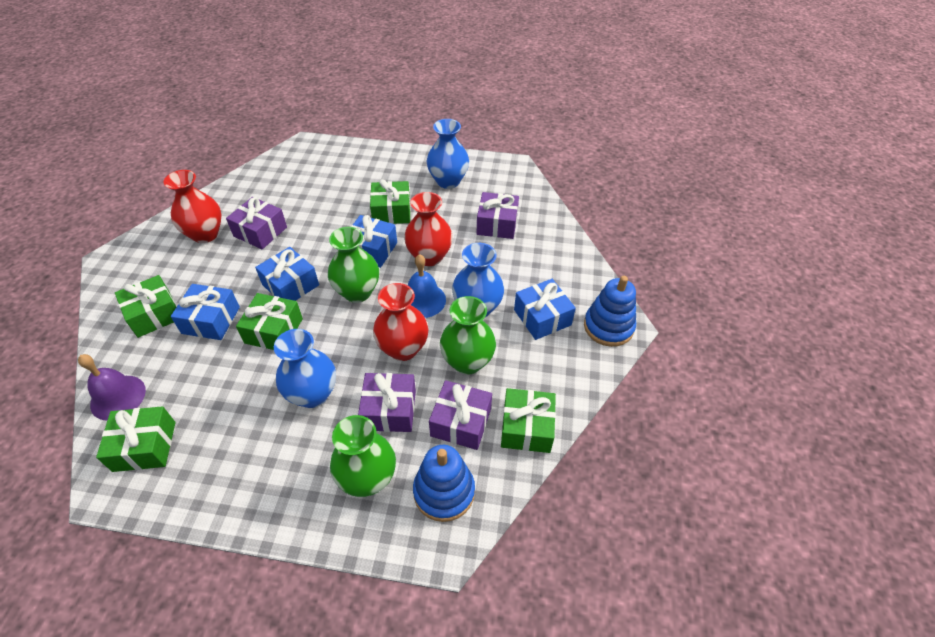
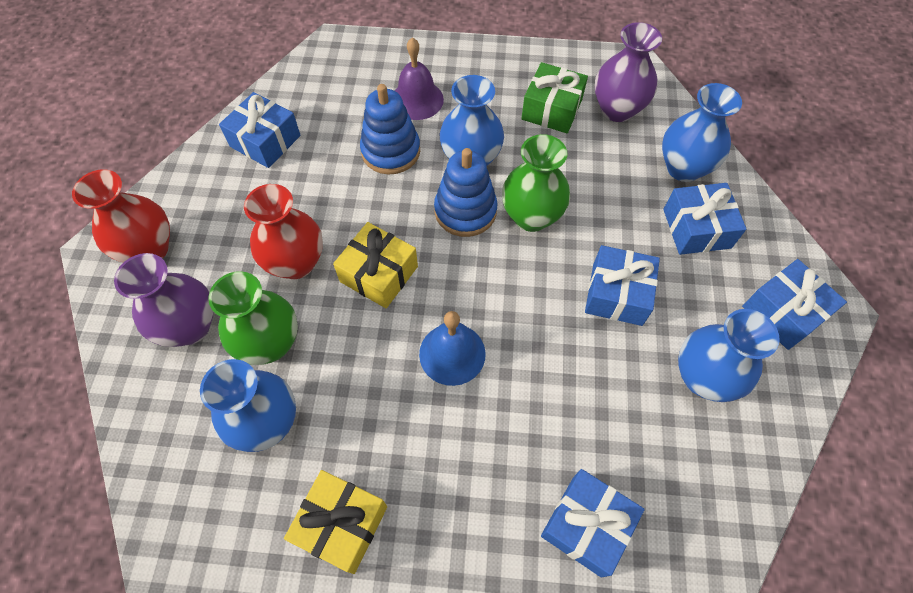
blue gift: [171,284,240,340] [255,247,319,301] [351,215,397,268] [514,279,576,340] = 4 -> [219,92,301,168] [541,469,645,577] [585,245,660,326] [663,183,747,255] [742,259,847,350] = 5
blue vase: [274,329,336,408] [427,119,469,189] [452,243,504,317] = 3 -> [200,359,296,452] [440,75,504,166] [662,83,742,182] [678,309,780,402] = 4
green gift: [96,406,176,472] [115,275,177,338] [236,293,303,350] [370,179,411,224] [501,388,556,453] = 5 -> [521,62,588,133] = 1
green vase: [328,227,379,303] [330,415,396,497] [440,296,496,375] = 3 -> [208,271,298,365] [502,134,570,232] = 2
purple gift: [226,197,287,249] [358,373,416,432] [429,380,492,450] [477,192,519,239] = 4 -> none = 0
purple vase: none = 0 -> [114,253,213,347] [595,22,662,122] = 2
red vase: [164,170,222,243] [373,283,429,361] [404,192,453,266] = 3 -> [72,169,170,262] [244,184,323,279] = 2
yellow gift: none = 0 -> [284,470,387,574] [333,222,418,308] = 2

